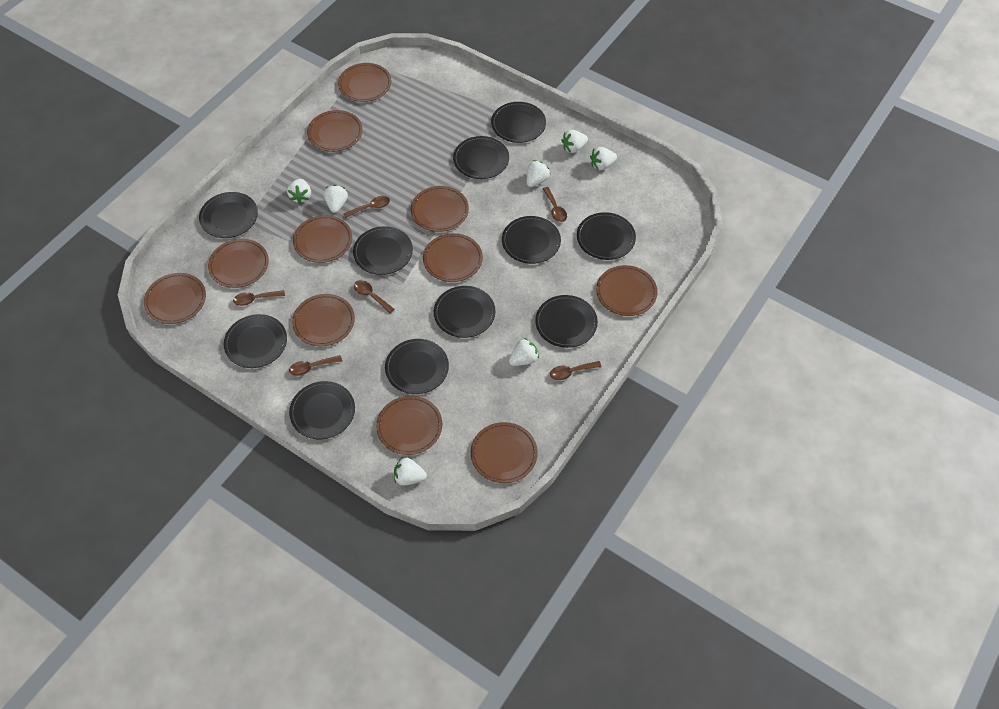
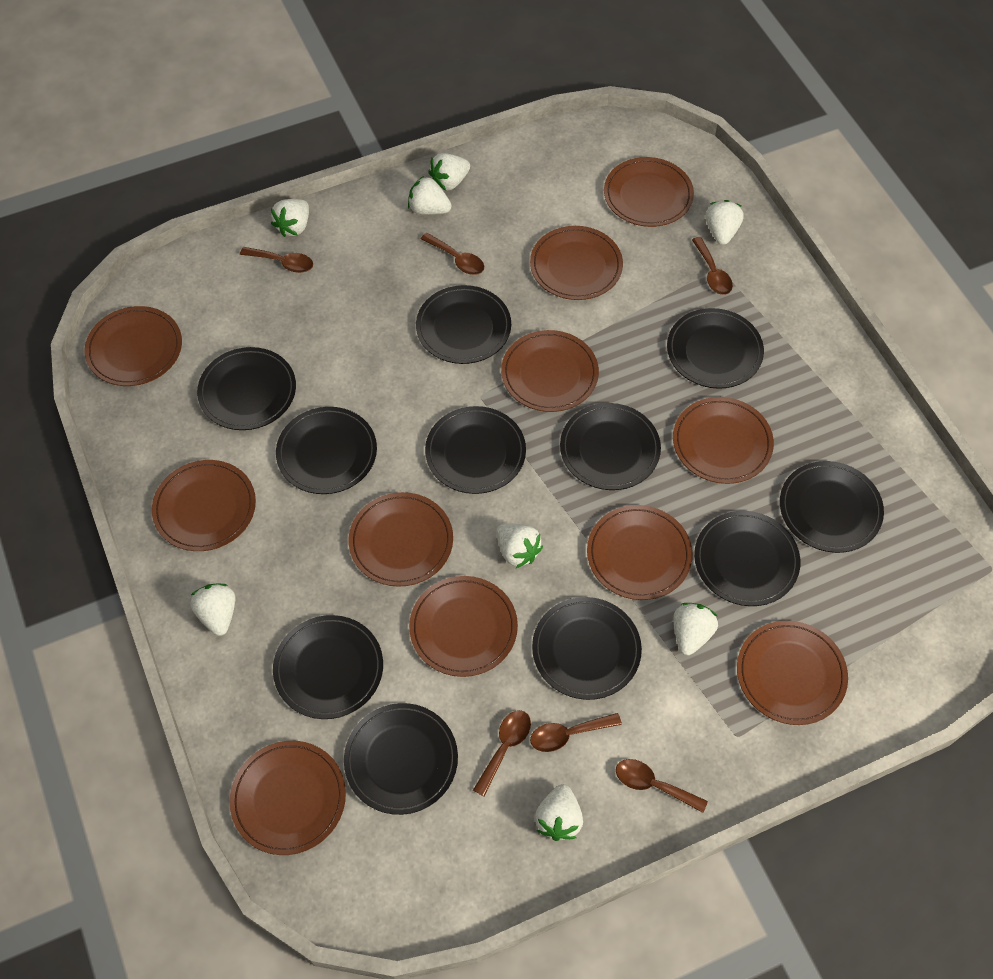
white strawberry: [287,179,311,204] [324,185,348,213] [394,458,427,486] [509,338,539,366] [527,160,550,187] [561,130,588,153] [590,147,617,170] = 7 -> [191,583,235,636] [271,199,309,237] [408,176,452,215] [428,153,470,191] [496,524,543,568] [535,784,583,841] [673,603,718,655] [705,200,744,245] = 8

